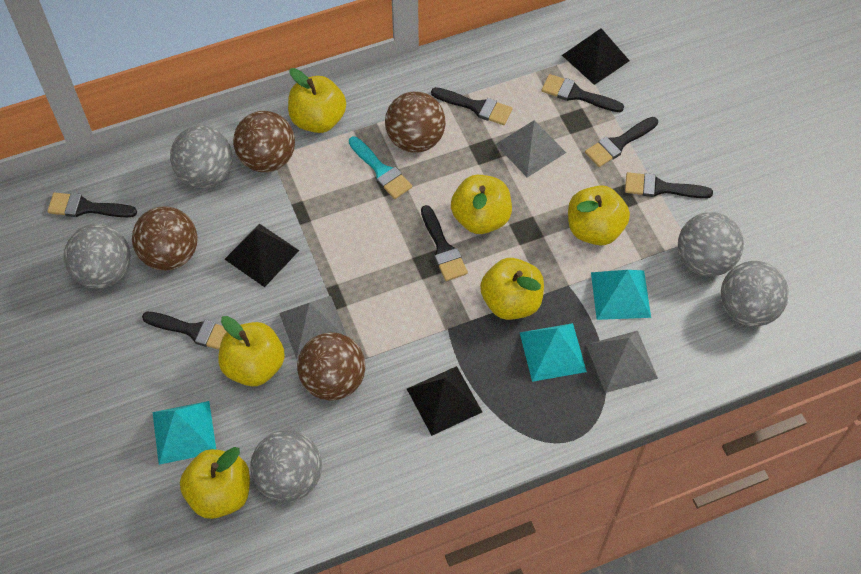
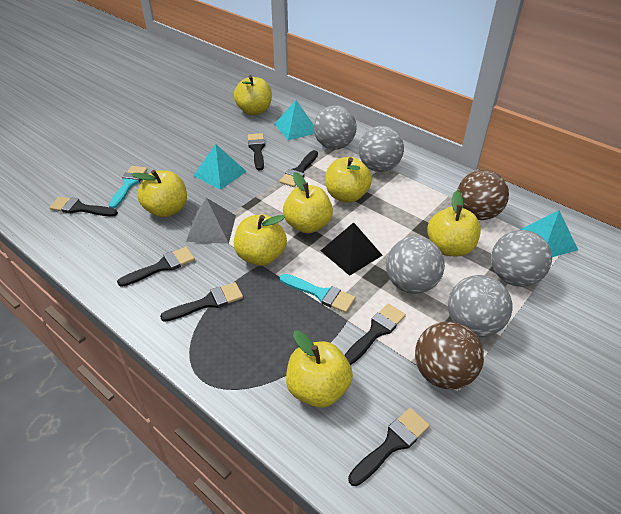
black pyramid: [225,223,299,287] [407,366,482,436] [562,28,630,85] = 3 -> [320,222,383,276] = 1
brown ball: [132,206,198,271] [233,111,295,172] [297,332,365,401] [385,91,446,153] = 4 -> [415,321,484,389] [457,170,509,220] = 2
grey pyramid: [279,296,347,359] [496,120,566,177] [586,331,658,393] = 3 -> [186,198,236,244] = 1
turquoise brush: [349,137,412,199] = 1 -> [109,166,147,208] [280,274,355,313] = 2
yellow apple: [180,447,250,519] [219,316,285,387] [288,68,346,133] [451,175,512,234] [480,258,544,320] [568,185,630,246] = 6 -> [132,170,187,218] [234,75,272,115] [234,214,287,266] [283,172,333,234] [286,331,353,408] [326,157,372,203] [427,191,481,256] = 7

